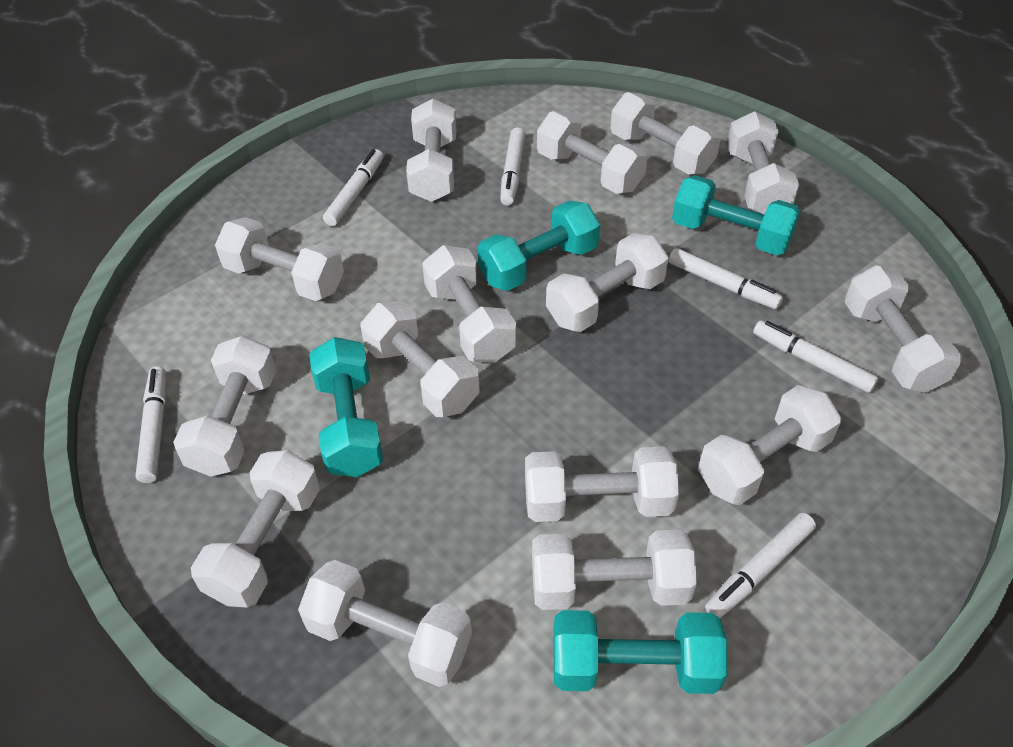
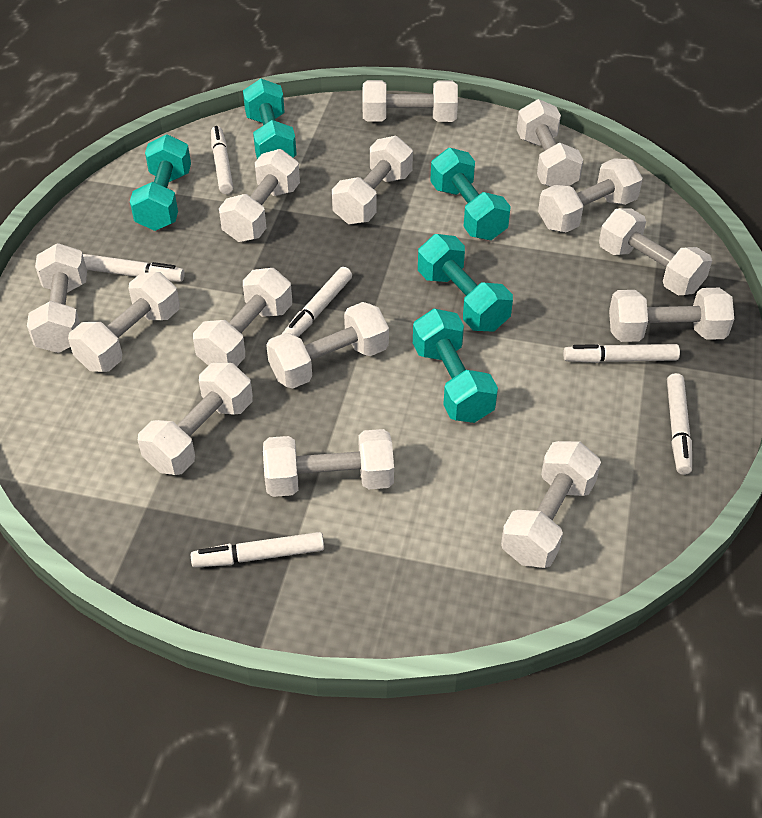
turquoise dumbbell: [309,337,383,477] [477,200,600,291] [553,610,728,694] [672,175,801,255] = 4 -> [130,134,191,231] [243,79,297,159] [413,309,498,423] [418,234,513,332] [430,148,511,240] = 5
white dumbbell: [173,335,276,477] [191,450,320,608] [215,217,344,301] [298,560,472,687] [361,301,480,417] [406,99,457,202] [422,245,516,363] [525,447,679,522] [532,530,697,610] [537,111,648,194] [546,233,669,332] [610,92,721,174] [698,385,841,505] [727,111,799,215] [845,265,962,393] = 15 -> [27,243,87,353] [68,272,180,372] [138,363,253,475] [193,268,292,366] [219,149,300,242] [263,429,394,497] [266,302,389,389] [332,136,413,224] [362,80,458,122] [501,441,601,568] [517,99,583,187] [538,158,643,232] [599,208,712,295] [609,288,734,342] = 14

